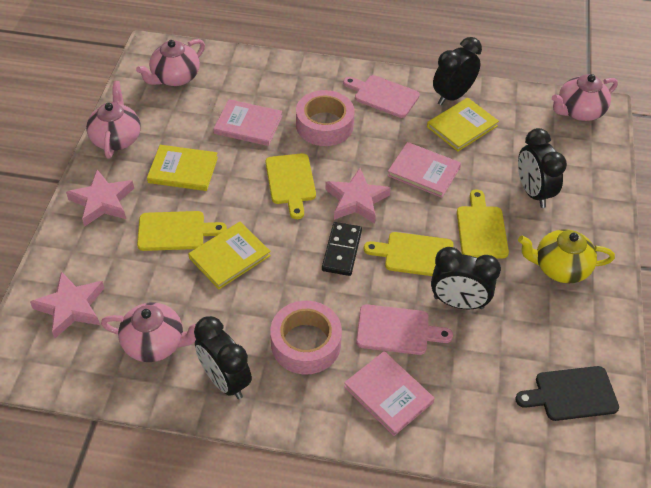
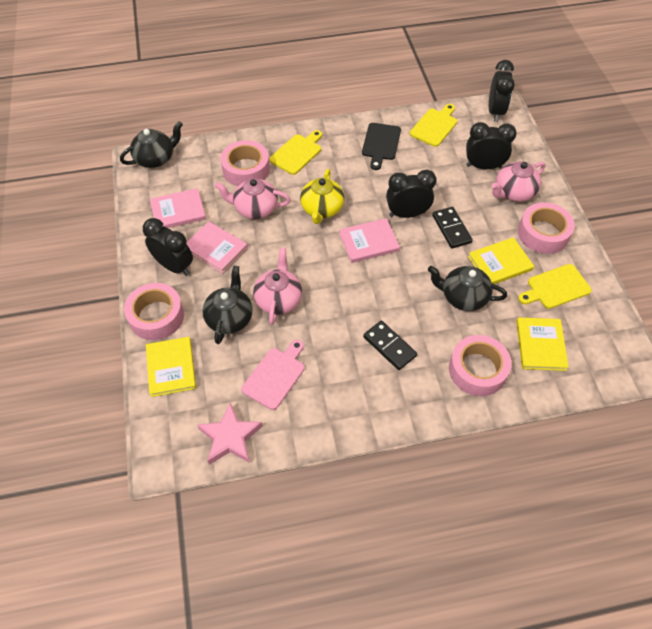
black domino: [322,222,362,276] = 1 -> [363,321,417,370] [432,207,473,249] = 2
black teapot: none = 0 -> [120,121,183,168] [202,266,253,344] [428,266,507,311] = 3
pink cutting board: [343,75,420,118] [356,304,453,355] = 2 -> [241,340,305,410] = 1
pink star: [30,271,104,338] [66,169,134,227] [325,168,391,223] = 3 -> [197,403,263,465] = 1
pink tape: [270,301,342,374] [296,90,354,146] = 2 -> [124,283,184,340] [220,140,270,186] [449,335,512,396] [518,202,575,254] = 4
pink teapot: [86,81,141,159] [101,302,196,362] [136,39,205,86] [552,74,618,121] = 4 -> [215,178,291,219] [253,248,302,325] [491,161,546,202] = 3
yellow cutting board: [137,211,227,251] [265,153,316,219] [364,232,453,276] [457,189,509,258] = 4 -> [269,130,322,175] [410,104,457,147] [518,264,592,309] = 3

